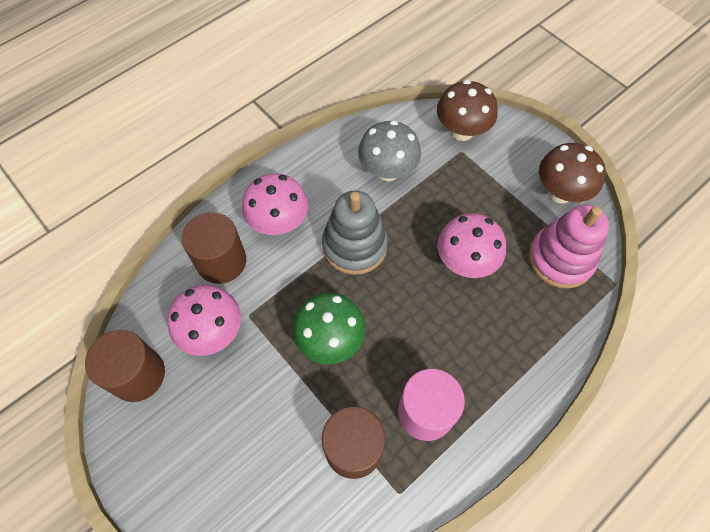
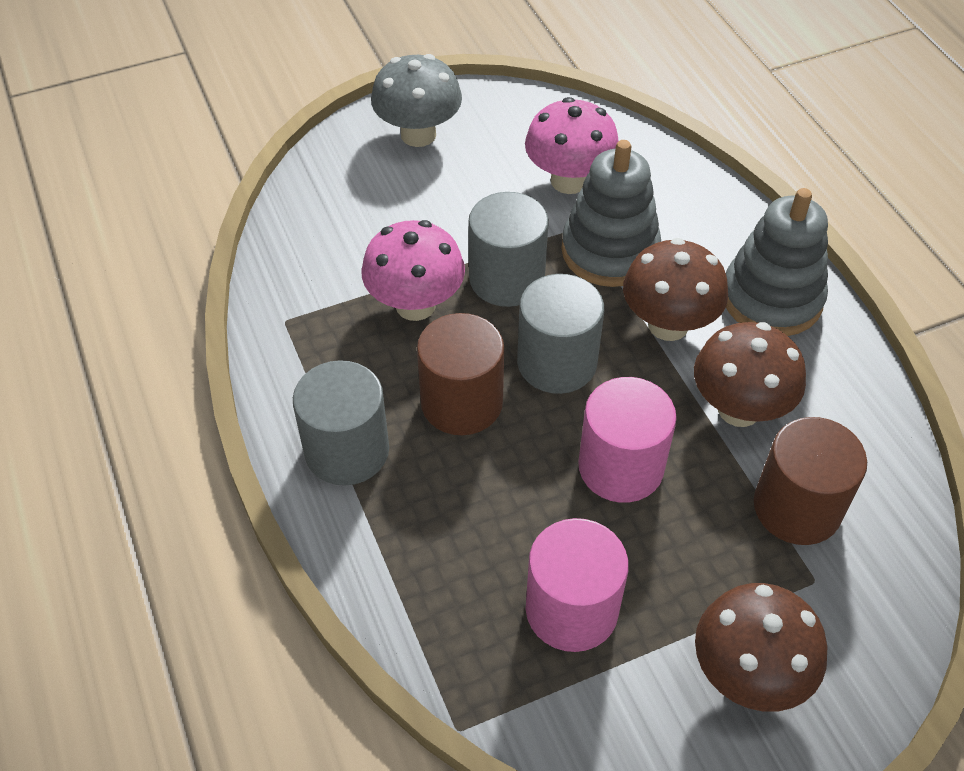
brown cylinder: [85,330,165,402] [182,212,246,284] [322,407,386,479] = 3 -> [417,313,504,435] [754,417,867,545] = 2
brown mushroom: [437,80,498,141] [539,143,606,203] = 2 -> [623,238,728,341] [694,322,806,427] [695,583,827,712] = 3
green mushroom: [292,292,366,364] = 1 -> none = 0
grey cylinder: none = 0 -> [293,360,389,486] [468,192,549,307] [517,274,604,394] = 3
grey stacking toy: [322,191,388,275] = 1 -> [561,140,661,287] [726,188,828,336] = 2
pink cylinder: [398,369,465,441] = 1 -> [526,518,629,652] [578,377,677,503] = 2
pink mushroom: [167,285,241,356] [242,173,308,235] [438,213,506,278] = 3 -> [361,220,465,321] [525,97,618,194] = 2
pink stacking toy: [528,205,609,289] = 1 -> none = 0

